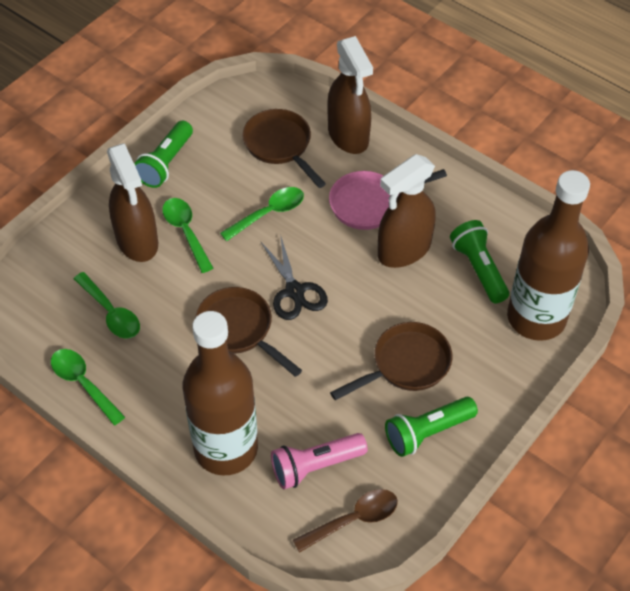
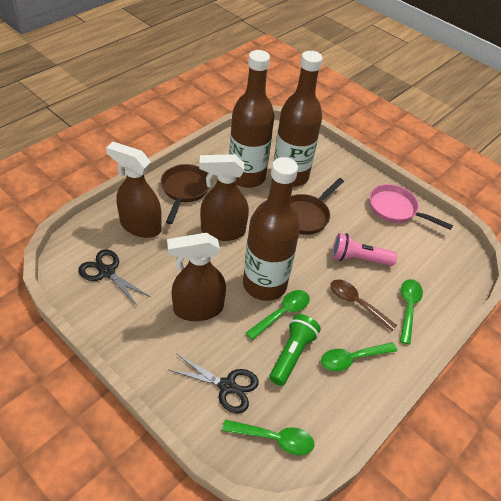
black scissors: [261,234,328,320] = 1 -> [78,250,151,307] [169,354,259,414] = 2
brown bottle: [183,311,258,475] [507,170,590,341] = 2 -> [229,50,275,188] [243,157,300,301] [274,51,323,187] = 3
brown pan: [195,287,302,377] [242,109,326,188] [330,322,452,400] = 3 -> [161,164,210,224] [291,178,344,235] = 2
green flashlight: [134,121,193,188] [385,397,478,457] [450,220,509,304] = 3 -> [269,314,321,386] = 1

